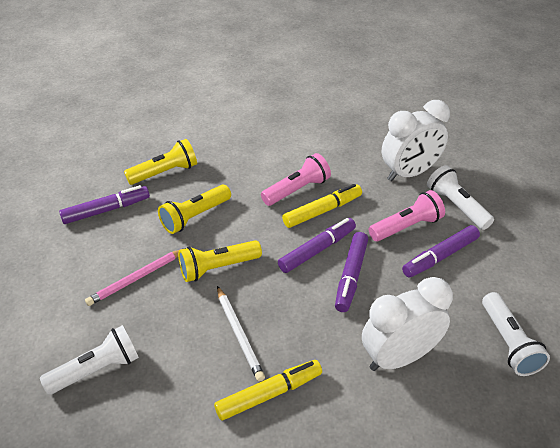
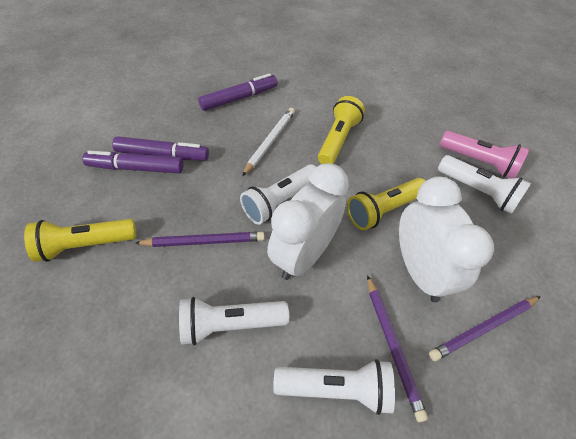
pink flashlight: [261,153,331,206] [369,190,445,241] = 2 -> [440,131,529,178] = 1
pink pencil: [85,248,186,306] = 1 -> none = 0
purple marker: [59,185,150,224] [278,218,356,273] [335,232,368,312] [402,225,480,277] = 4 -> [82,151,183,173] [112,136,209,161] [198,73,278,111] = 3
purple pencil: none = 0 -> [135,232,265,247] [367,275,428,422] [429,296,541,361] = 3
white flashlight: [40,325,139,395] [427,165,494,230] [482,292,550,376] = 3 -> [179,297,289,345] [240,164,316,225] [273,359,395,415] [438,155,531,214] = 4
yellow marker: [214,360,322,421] [282,184,362,228] = 2 -> none = 0

